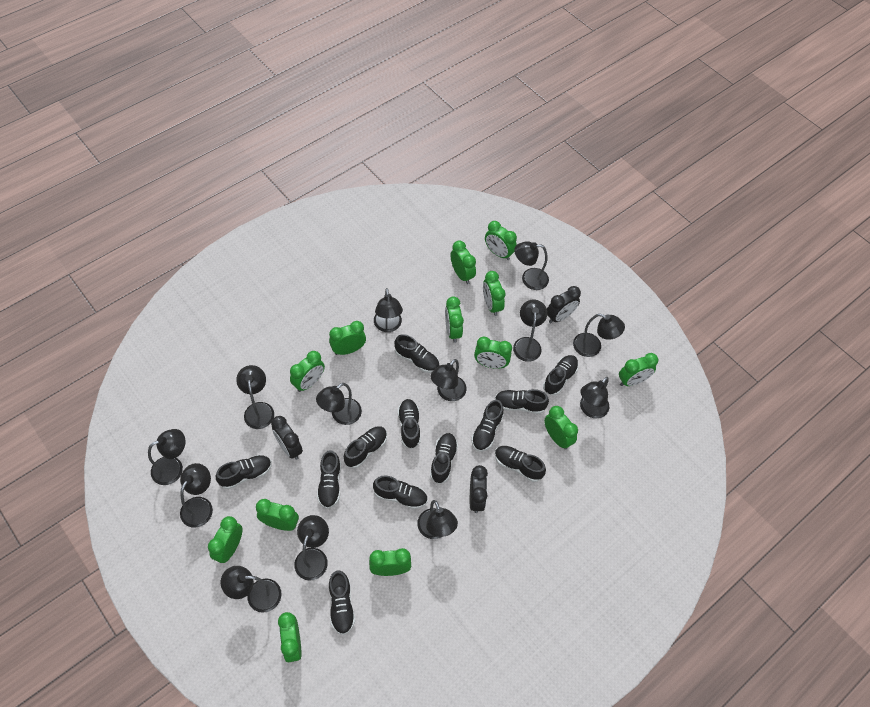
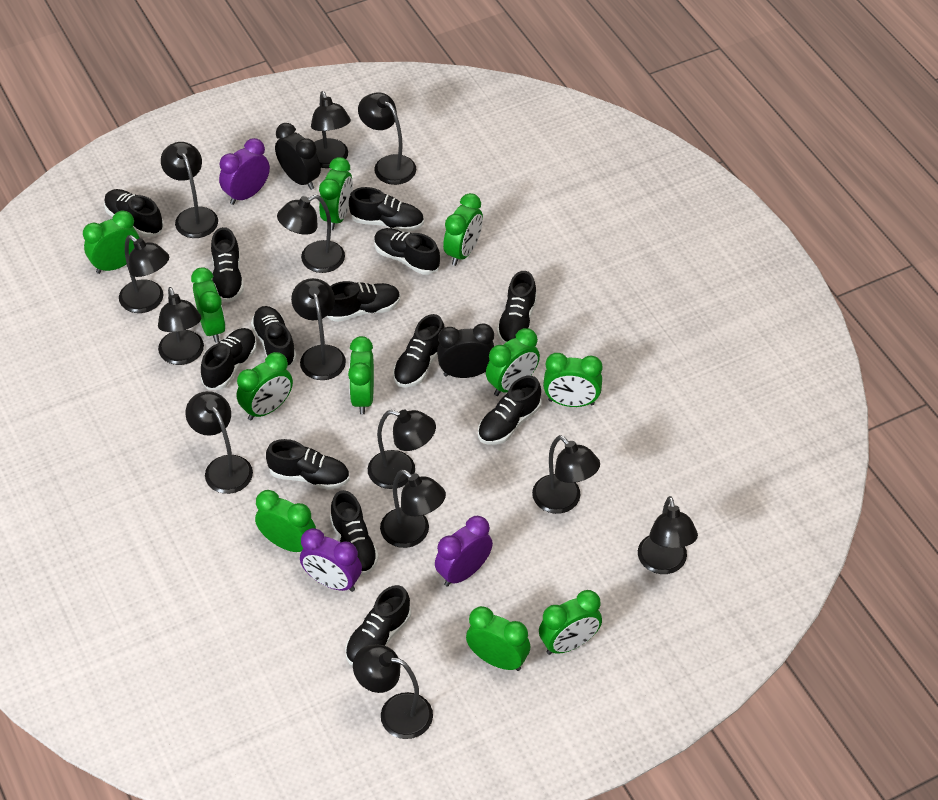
black clock: [271,416,303,460] [470,465,488,513] [547,286,581,323] = 3 -> [275,123,321,190] [437,324,494,378] = 2
black shoe: [216,455,272,489] [317,450,341,509] [329,570,355,635] [344,426,387,468] [373,476,428,509] [395,334,439,373] [398,399,421,449] [430,433,458,484] [471,400,504,452] [495,389,549,414] [495,446,546,482] [543,355,579,395] = 12 -> [104,189,164,237] [201,328,257,390] [211,227,244,303] [251,306,297,368] [266,439,350,490] [327,281,401,322] [330,490,379,575] [345,585,411,665] [349,187,424,232] [374,228,440,275] [393,314,445,388] [478,376,542,445] [497,271,537,344] = 13
green clock: [208,516,243,563] [256,499,299,531] [278,612,302,663] [290,351,325,392] [329,321,366,355] [369,548,411,576] [445,296,464,343] [450,240,476,284] [474,337,512,369] [483,271,505,316] [485,221,517,260] [544,406,578,450] [619,353,658,386] = 13 -> [83,210,140,274] [191,267,226,343] [237,352,293,420] [255,490,316,552] [319,157,353,230] [348,336,374,415] [443,193,483,266] [466,606,530,671] [486,328,540,396] [539,590,602,655] [543,353,602,407] = 11
purple clock: none = 0 -> [219,138,270,205] [300,528,362,592] [435,516,493,587] = 3

